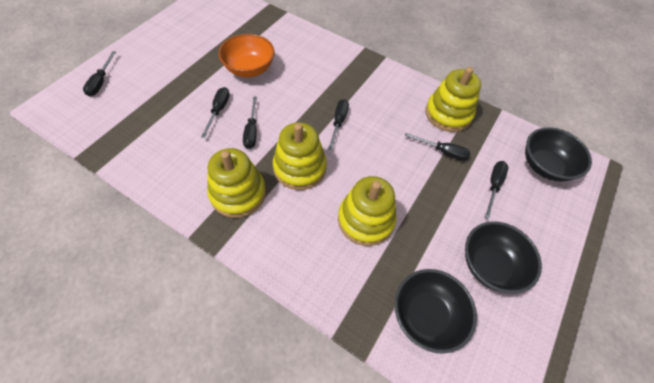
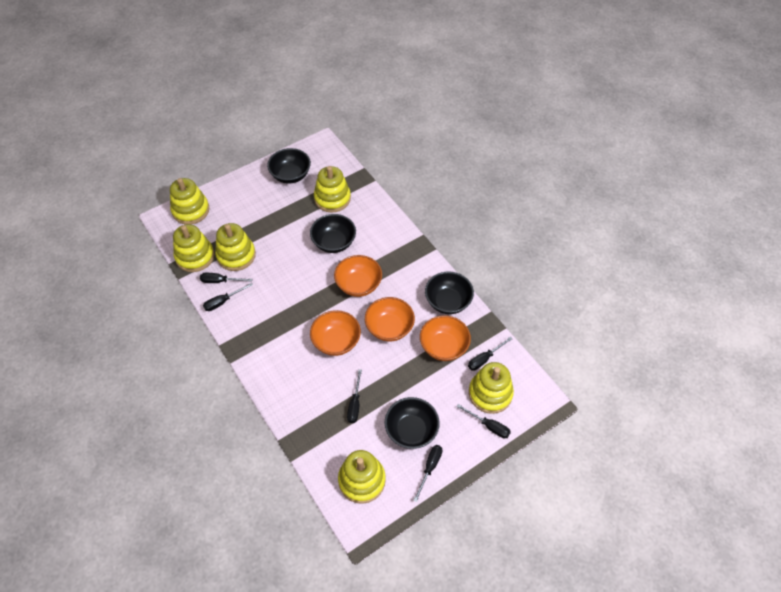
black bowl: [394,269,477,354] [465,221,542,294] [525,127,592,182] = 3 -> [267,148,311,184] [310,214,356,253] [385,397,439,449] [425,271,474,314] = 4
orange bowl: [218,34,275,77] = 1 -> [310,310,361,356] [334,255,382,297] [365,297,415,341] [420,315,471,361] = 4
yellow stacking toy: [207,148,266,218] [273,122,327,190] [338,176,396,246] [425,67,481,132] = 4 -> [170,178,209,225] [173,224,214,272] [215,223,256,271] [314,166,351,212] [338,450,386,504] [469,362,514,414] = 6

